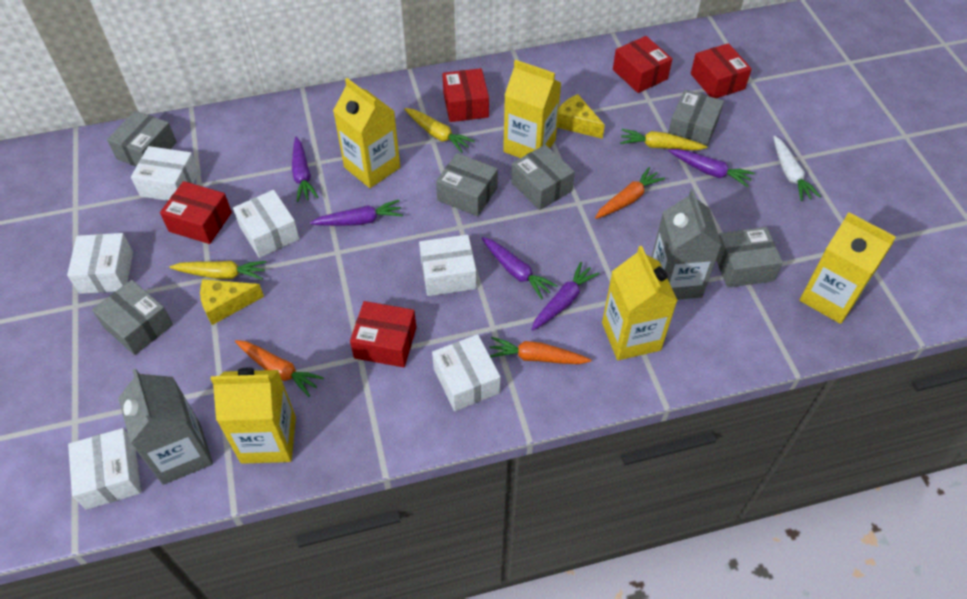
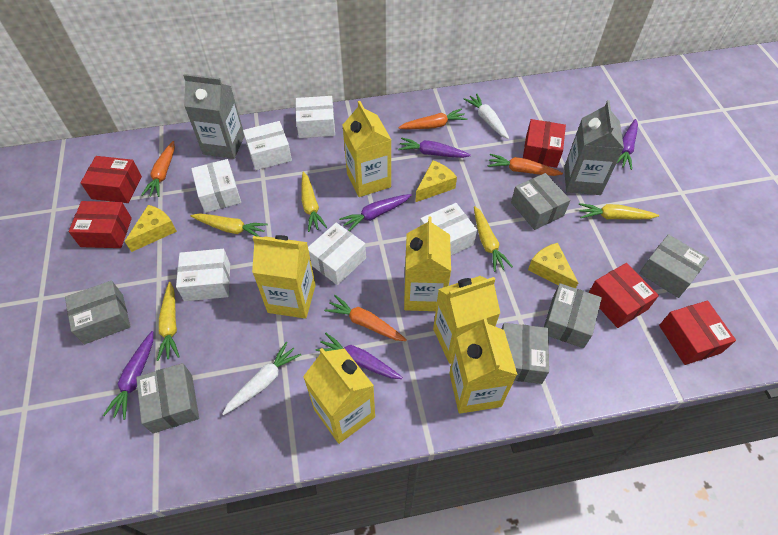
orange carrot: [235,340,324,397] [490,337,591,364] [595,167,665,219] = 3 -> [141,141,175,197] [324,295,407,341] [398,108,467,129] [487,154,563,176] = 4
white carrot: [773,136,821,201] = 1 -> [222,342,301,415] [464,93,509,139] = 2
yellow carrot: [170,261,267,280] [404,108,475,153] [620,129,707,150] = 3 -> [157,282,180,361] [190,213,268,237] [301,172,327,232] [474,206,513,272] [579,203,659,220] = 5
yellow carton: [211,367,296,464] [333,78,400,188] [503,60,561,158] [602,246,678,360] [800,212,896,324] = 5 -> [252,235,316,319] [303,348,375,444] [342,101,391,197] [404,217,451,311] [433,276,500,364] [449,318,518,414] = 6
yellow cheese: [200,279,264,325] [557,94,605,139] = 2 -> [125,205,177,252] [415,160,457,202] [528,243,578,288] = 3

